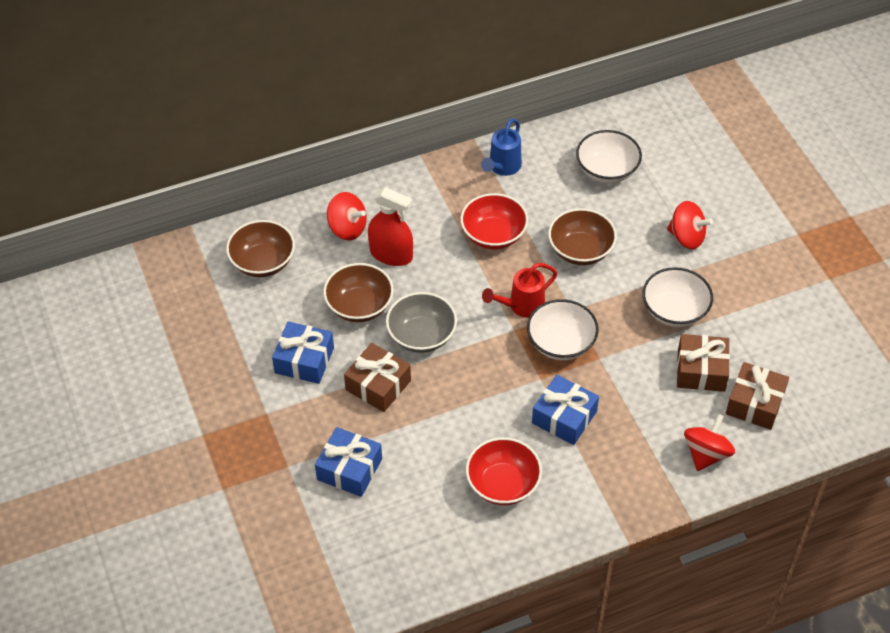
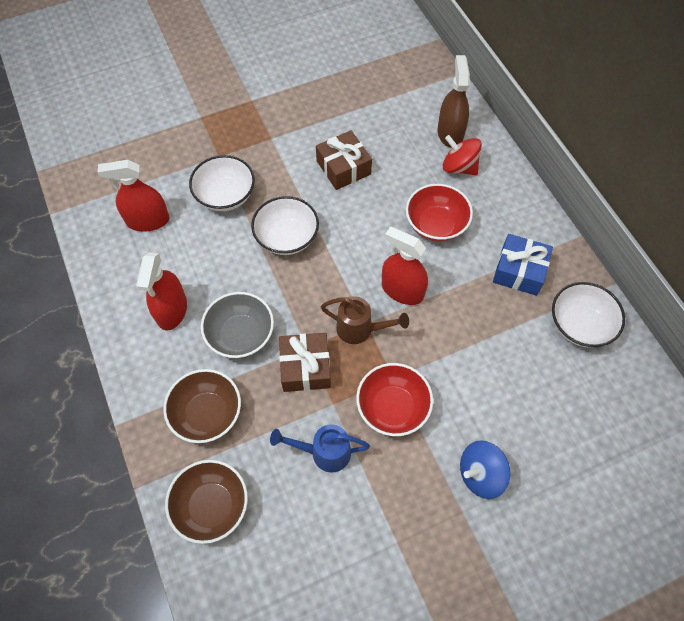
blue gift: [272,321,334,384] [315,427,382,497] [532,375,599,445] = 3 -> [493,234,553,296] = 1
blue spinning top: none = 0 -> [460,440,511,499] = 1
brown bowl: [226,220,295,277] [323,263,394,322] [548,208,617,265] = 3 -> [163,369,241,443] [165,460,248,544] = 2
brown gift: [344,343,411,412] [677,334,730,392] [726,362,789,430] = 3 -> [279,333,331,392] [316,130,372,190] = 2
brown spray bottle: none = 0 -> [438,55,470,148] = 1
brown watering can: none = 0 -> [321,296,409,344] = 1
red spinning top: [327,192,367,240] [667,201,713,249] [684,414,735,471] = 3 -> [443,135,482,175] = 1
red spray bottle: [368,187,413,266] = 1 -> [98,160,170,231] [136,253,187,330] [382,227,428,305] = 3
red watering can: [482,263,558,318] = 1 -> none = 0

